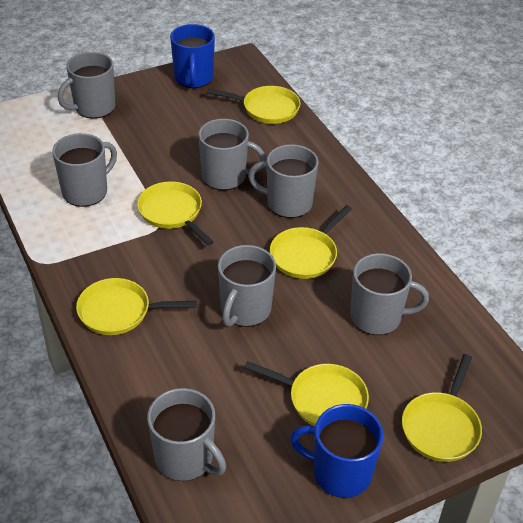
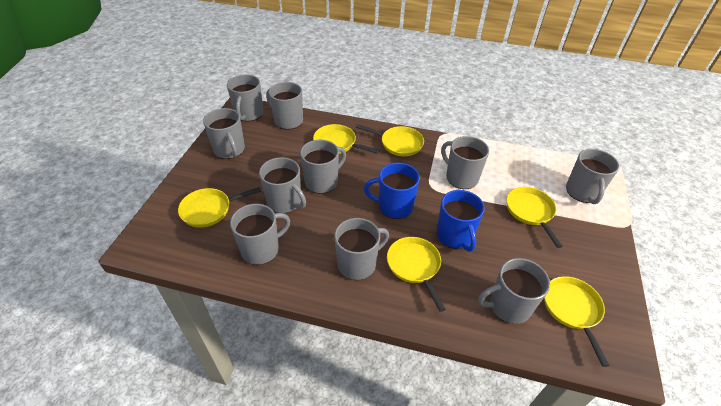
grey mug: [52,133,117,207] [58,52,115,119] [147,388,226,481] [198,119,266,190] [218,245,276,327] [248,144,319,218] [350,253,429,335] = 7 -> [203,108,245,159] [227,74,263,121] [230,204,290,265] [259,157,306,214] [266,82,303,130] [300,140,346,194] [334,218,389,280] [441,136,489,189] [478,258,550,324] [566,149,619,204] = 10

